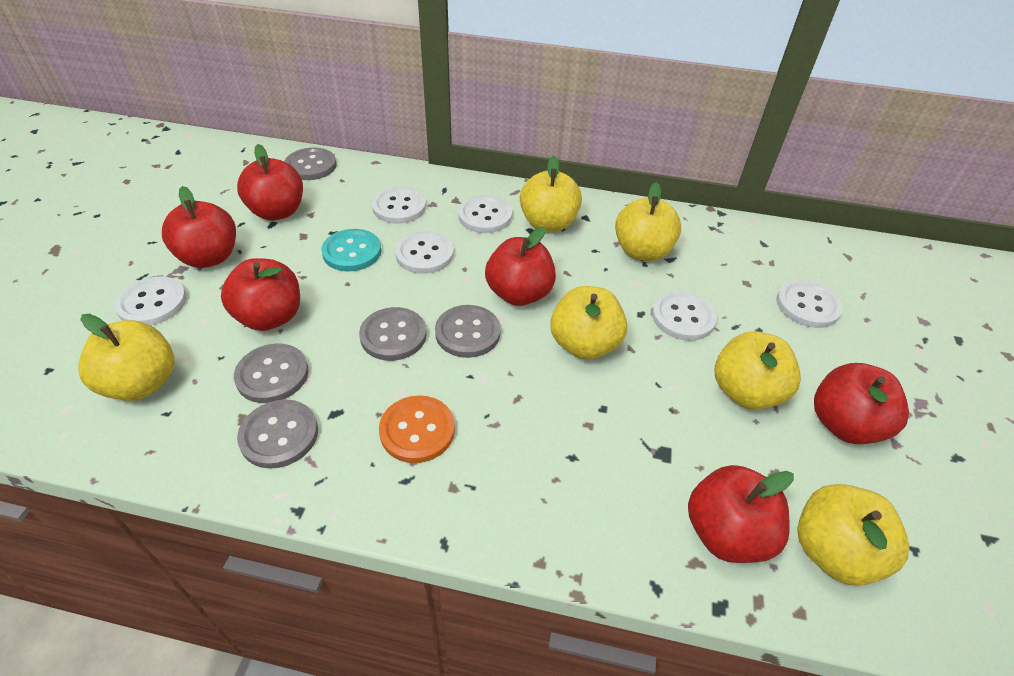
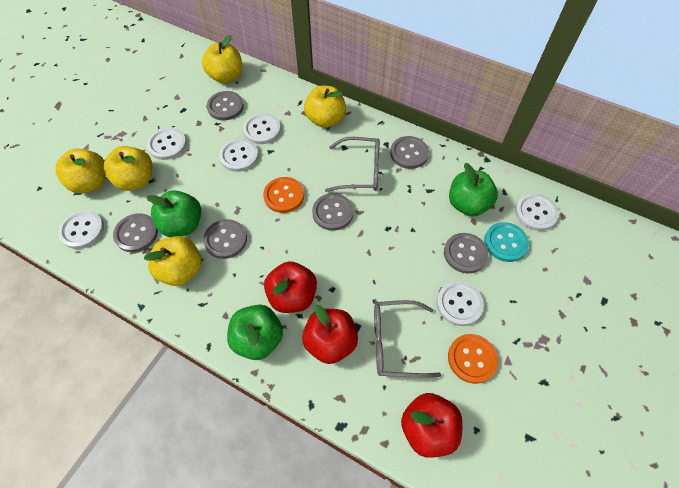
green apple: none = 0 -> [146,190,201,237] [227,305,283,360] [449,163,498,216] = 3
grey button: [234,344,309,403] [237,399,318,469] [284,148,337,180] [359,307,426,361] [435,305,501,358] = 5 -> [113,213,158,252] [203,219,247,259] [207,91,244,121] [312,193,354,231] [390,136,429,169] [444,233,489,273] = 6
grey glasses: none = 0 -> [325,137,380,192] [374,300,441,378] = 2
orange button: [379,395,455,463] = 1 -> [263,177,304,213] [448,334,498,384] = 2
red apple: [162,186,236,268] [221,258,300,331] [237,144,303,221] [485,227,556,306] [688,465,794,563] [814,363,909,444] = 6 -> [264,261,317,313] [302,305,358,364] [401,393,463,458] = 3
yellow apple: [78,314,175,401] [520,156,582,232] [550,286,627,360] [615,182,681,261] [715,331,801,410] [797,484,909,586] = 6 -> [56,149,106,193] [103,146,152,191] [144,236,202,286] [202,35,242,83] [304,86,346,128] = 5

